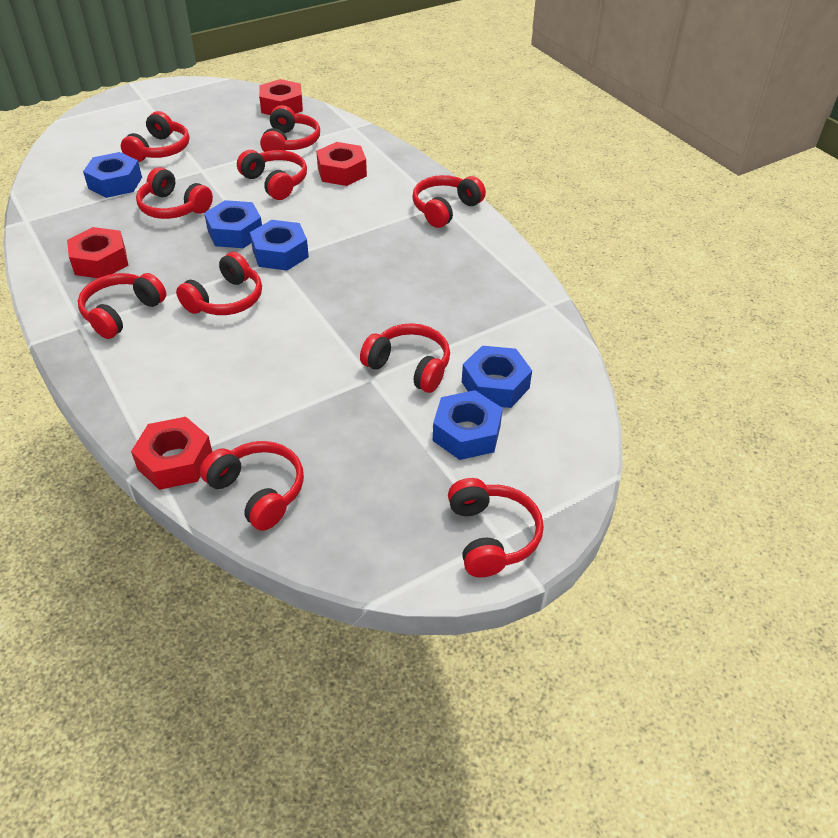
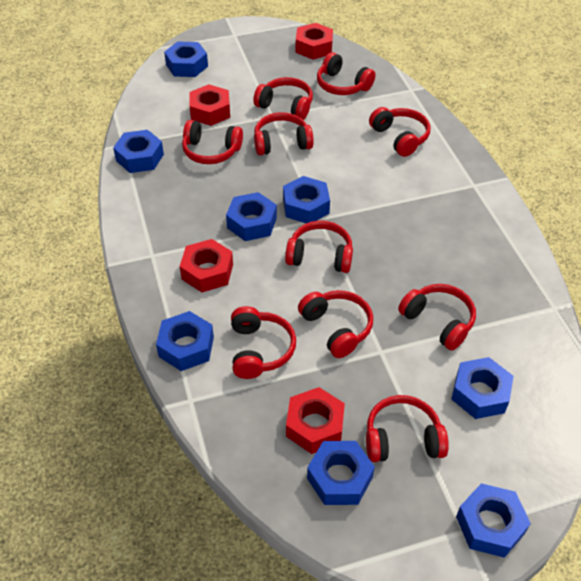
blue nut: [83,152,142,198] [204,200,262,248] [250,220,309,270] [433,390,503,460] [462,346,532,408] = 5 -> [113,130,164,173] [156,311,214,371] [164,41,208,77] [226,192,277,241] [283,176,330,223] [307,441,375,505] [452,357,514,419] [456,483,531,558] = 8

